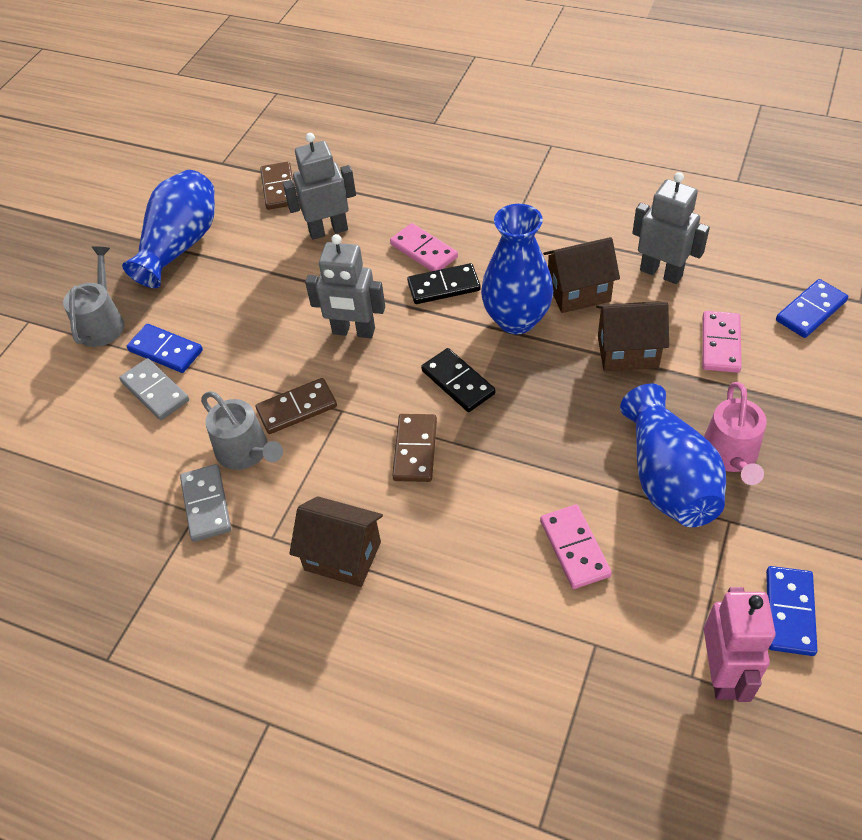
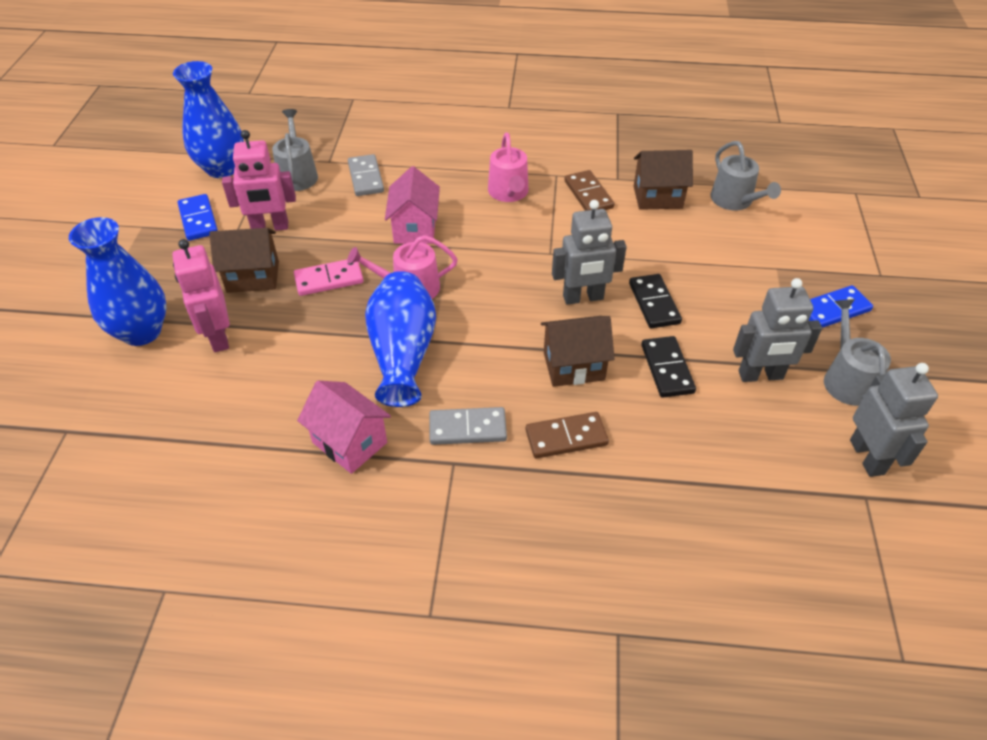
blue domino: [127,324,203,373] [766,566,817,656] [776,279,848,338] = 3 -> [177,194,218,241] [809,285,873,328] = 2
brown domino: [256,378,337,434] [260,162,294,210] [392,414,437,482] = 3 -> [525,412,609,458] [564,170,614,211] = 2
grey watering can: [63,246,125,347] [201,391,283,470] = 2 -> [272,109,318,191] [711,141,781,210] [824,299,891,406] = 3
pink domino: [390,223,458,271] [540,505,612,589] [702,311,742,373] = 3 -> [294,260,363,296] = 1
pink house: none = 0 -> [297,381,391,474] [385,166,440,244] = 2
pink robot: [704,587,776,702] = 1 -> [172,239,230,352] [222,130,296,231] = 2
pink watering can: [704,382,767,485] = 1 -> [347,235,458,299] [488,133,529,202] = 2

